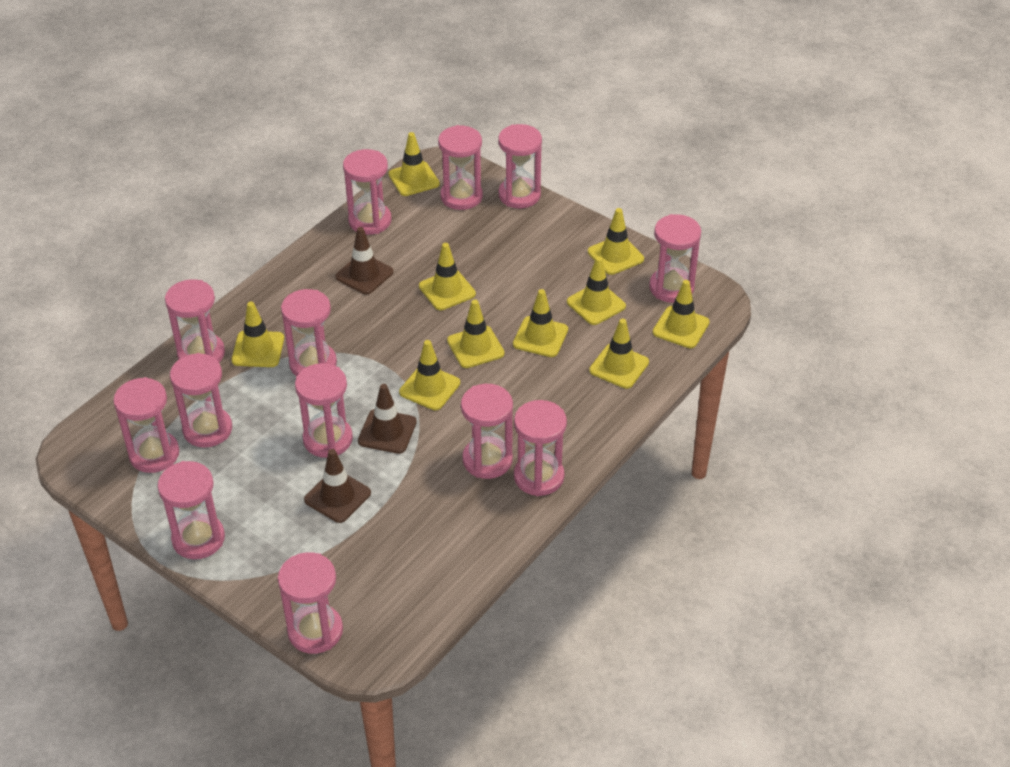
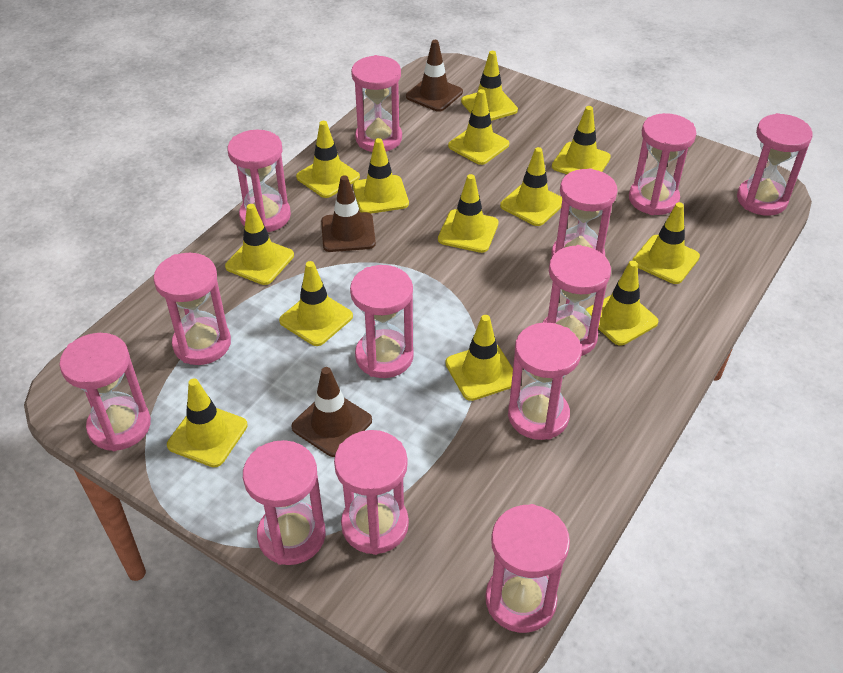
yellow traffic cone: [232,302,284,367] [388,132,440,196] [399,340,460,410] [419,243,476,310] [447,299,505,368] [513,289,568,357] [567,256,626,325] [588,208,644,275] [589,319,649,389] [652,280,710,348] = 10 -> [167,378,248,467] [225,204,294,285] [279,261,353,346] [296,121,360,198] [353,138,409,214] [438,174,499,253] [445,315,513,401] [448,89,509,165] [461,51,518,121] [500,147,562,226] [552,106,611,174] [586,261,659,345] [632,202,700,284] = 13

